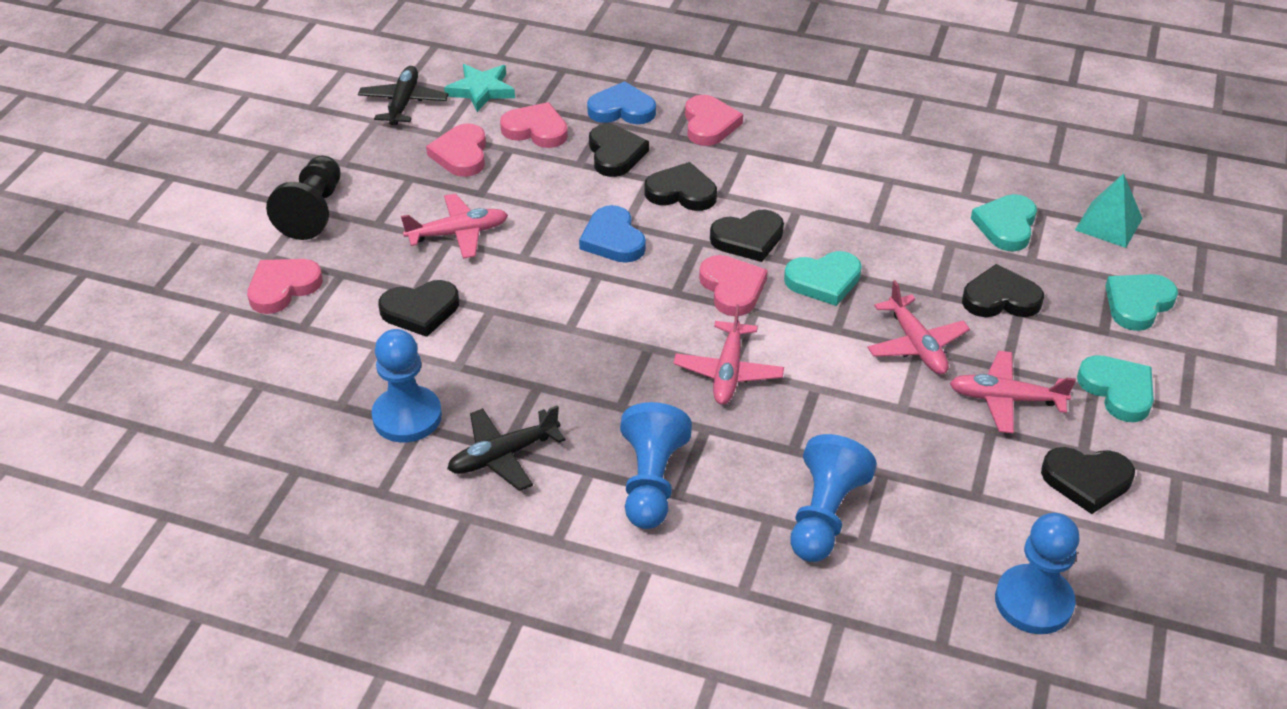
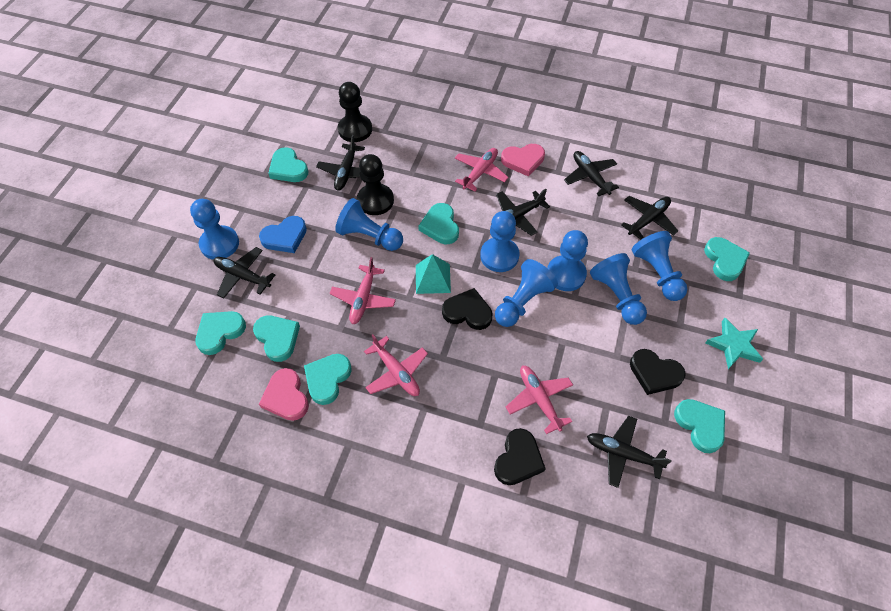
black heart: [378,280,459,337] [589,124,649,177] [645,162,717,211] [710,210,784,262] [962,264,1044,317] [1041,447,1135,514] = 6 -> [442,288,492,330] [494,428,546,485] [630,349,686,395] = 3
black pawn: [266,156,341,240] = 1 -> [338,82,372,142] [357,154,394,215] = 2
black plane: [358,66,449,125] [447,405,565,491] = 2 -> [213,247,275,299] [316,135,365,191] [491,189,550,236] [564,151,619,196] [587,416,672,488] [621,196,678,239] = 6
blue heart: [579,205,646,263] [587,81,656,124] = 2 -> [259,216,307,253] = 1
blue pawn: [372,329,442,443] [620,402,692,529] [790,434,877,562] [995,513,1080,634] = 4 -> [190,199,239,260] [335,198,403,251] [480,211,519,272] [495,259,558,327] [547,230,588,291] [590,253,647,325] [632,231,687,301] = 7
pink heart: [247,259,323,314] [426,123,486,177] [500,102,568,148] [685,95,743,146] [699,255,768,316] = 5 -> [259,368,309,421] [501,144,545,177] = 2
turquoise heart: [784,251,862,306] [971,194,1037,252] [1077,355,1154,422] [1105,274,1178,331] = 4 -> [195,311,246,355] [253,316,300,362] [268,147,308,182] [304,354,352,405] [418,203,459,244] [674,399,725,453] [704,237,750,281] = 7

